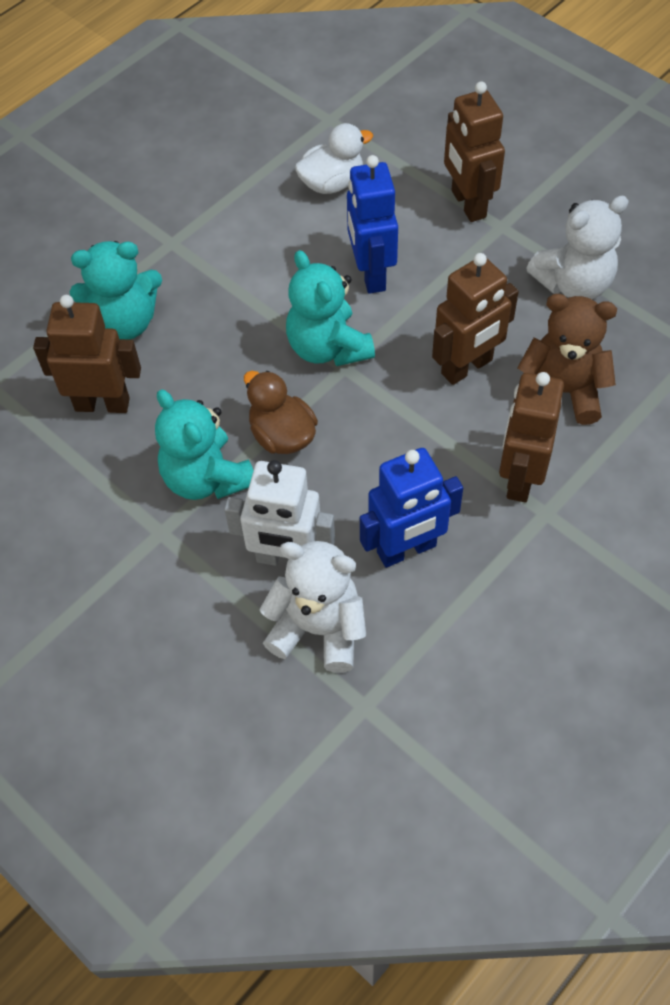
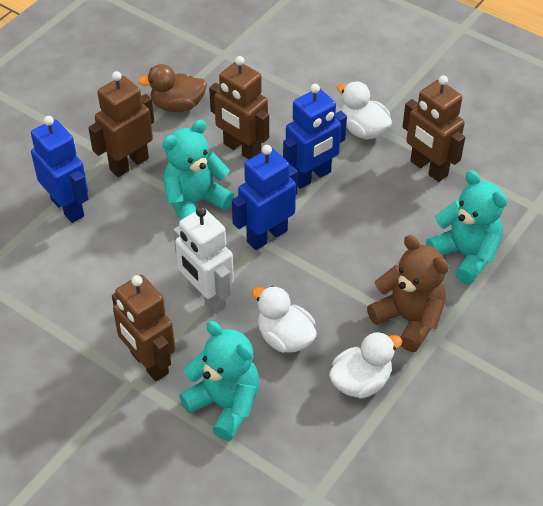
blue robot: [347,155,398,294] [360,448,463,568] = 2 -> [31,116,88,223] [232,145,298,250] [283,84,347,189] = 3
white duck: [295,123,373,194] = 1 -> [252,286,317,353] [329,332,403,399] [337,81,392,139] = 3
white teddy bear: [259,541,366,673] [526,196,629,299] = 2 -> none = 0

